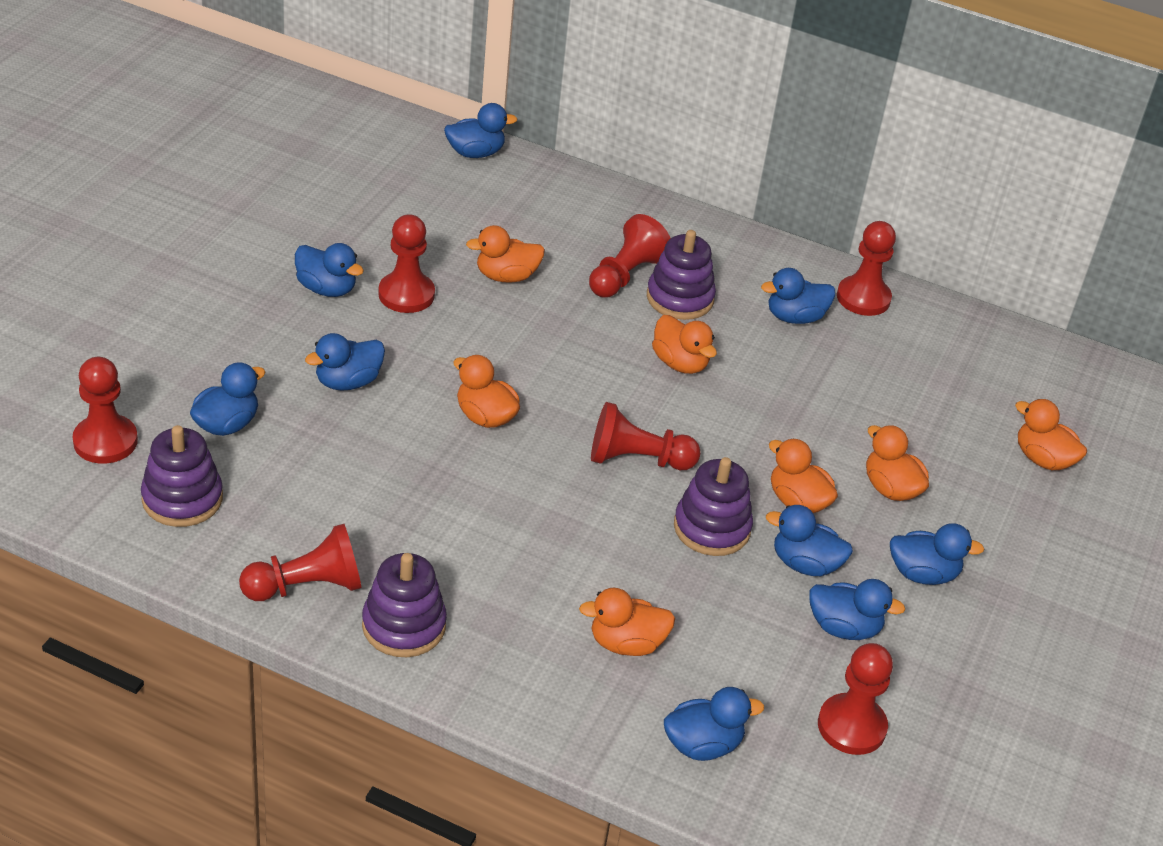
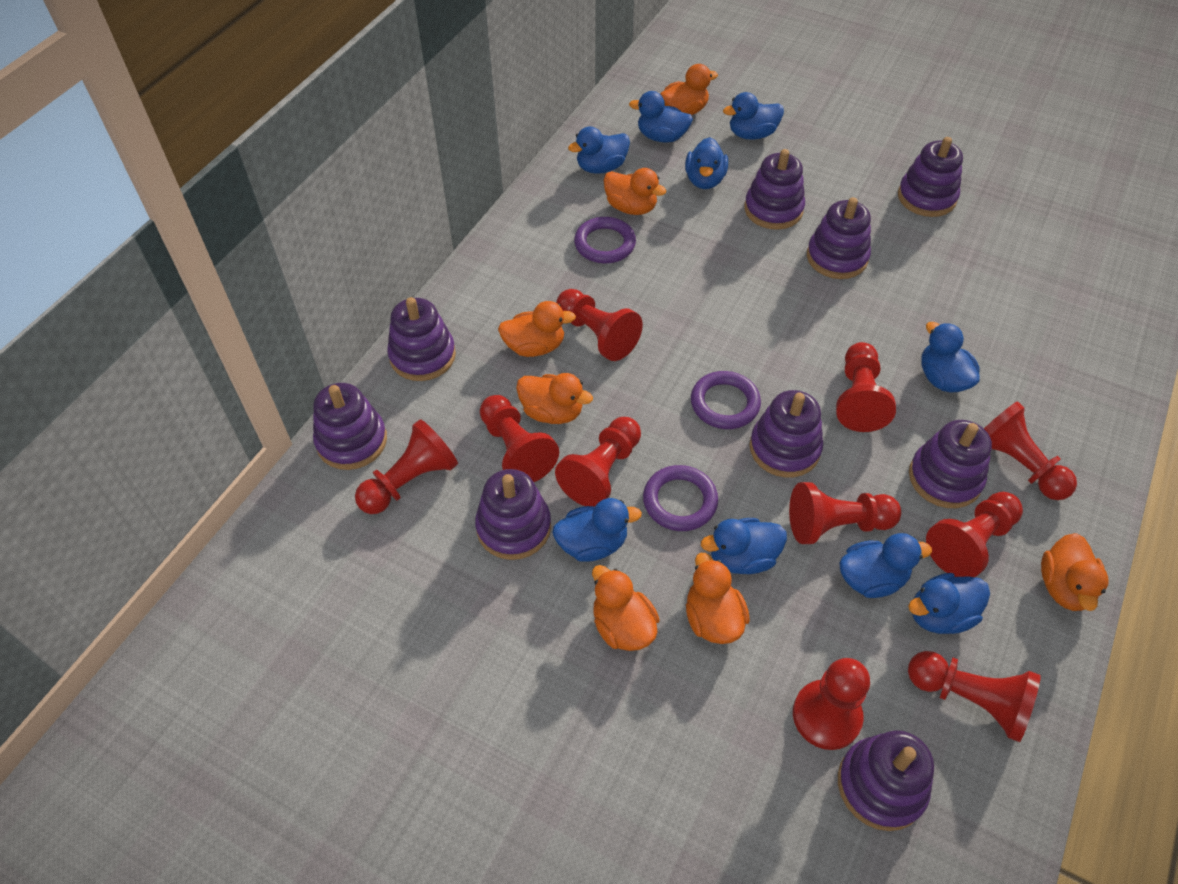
purple ring: none = 0 -> [574,217,636,263] [643,465,718,531] [691,371,761,429] = 3
purple stacking toy: [141,425,223,527] [362,553,447,657] [647,230,716,320] [674,457,753,556] = 4 -> [313,383,387,470] [387,297,456,381] [475,469,551,560] [744,149,805,230] [749,390,823,478] [807,197,871,279] [838,730,934,831] [898,137,963,217] [909,420,992,508] = 9
red pawn: [73,357,138,464] [239,524,362,601] [378,214,435,313] [589,214,671,297] [591,402,701,470] [818,643,893,755] [837,221,896,316] = 7 -> [355,419,458,514] [480,395,559,482] [555,417,641,506] [556,289,643,361] [789,482,901,544] [793,658,870,750] [836,342,896,432] [908,651,1041,742] [926,492,1023,577] [984,401,1077,500] = 10

